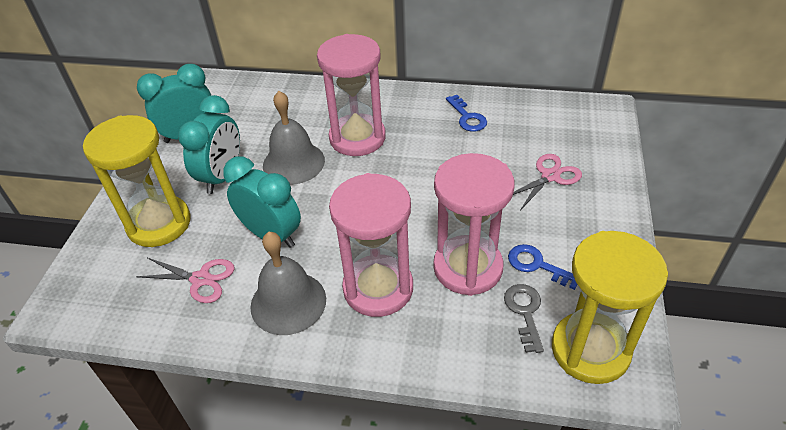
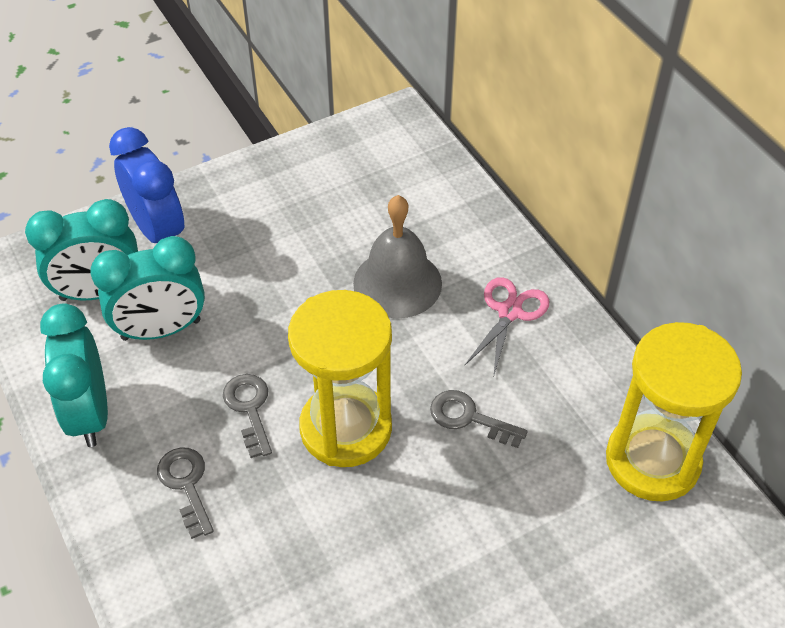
blue clock: none = 0 -> [109,127,184,243] = 1
blue key: [446,95,487,132] [508,244,577,290] = 2 -> none = 0
grey bell: [250,232,326,335] [263,91,325,185] = 2 -> [353,195,442,318] = 1
grey key: [504,284,544,353] = 1 -> [157,447,214,539] [223,374,272,458] [430,390,528,448] = 3
pink hourglass: [317,34,386,156] [329,173,413,317] [433,153,514,296] = 3 -> none = 0
pink scissors: [136,258,235,303] [513,154,582,210] = 2 -> [465,277,549,374] = 1

